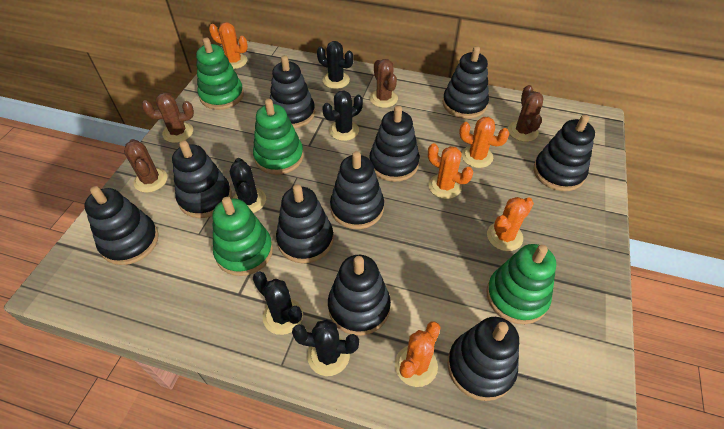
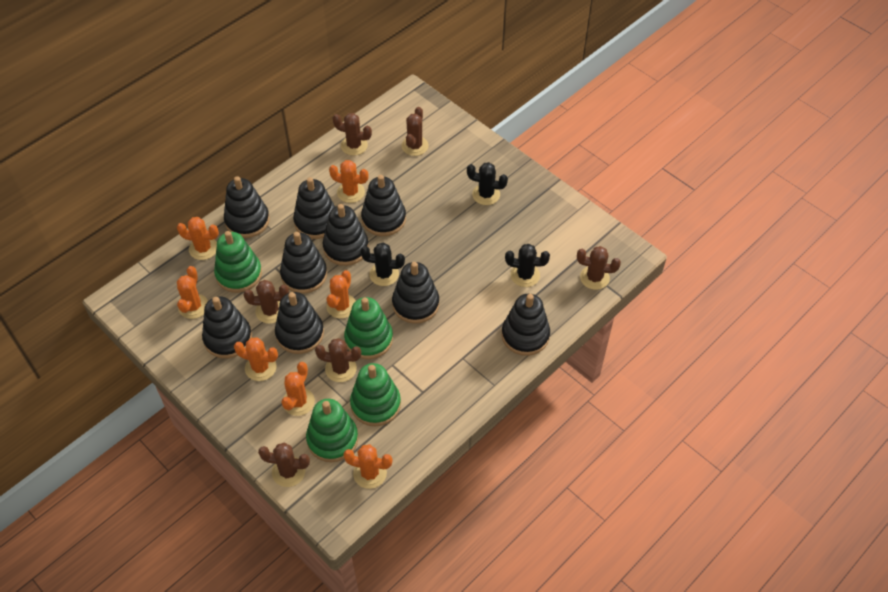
black cactus: [230,158,266,213] [253,272,303,335] [292,319,359,376] [317,41,354,89] [322,91,363,141] = 5 -> [360,243,405,286] [467,162,508,205] [505,244,550,287] = 3
black stacking toy: [84,186,159,265] [172,140,232,218] [270,55,315,128] [276,184,334,263] [328,255,391,336] [330,151,384,229] [369,105,420,182] [443,46,489,119] [448,317,519,401] [534,115,595,191] = 10 -> [202,296,252,359] [224,176,270,238] [275,292,324,354] [280,232,327,293] [293,177,335,239] [323,204,369,266] [361,175,406,236] [392,262,439,324] [502,294,550,356] = 9
brown cactus: [124,139,168,193] [142,93,194,143] [370,59,398,108] [508,85,544,142] = 4 -> [244,280,289,324] [258,442,310,487] [315,338,361,382] [333,113,372,156] [401,107,429,156] [577,246,621,290] = 6
orange cactus: [209,22,248,69] [395,322,441,387] [428,143,473,199] [459,117,510,168] [487,197,534,251] = 5 -> [177,217,219,260] [177,266,208,319] [234,337,278,381] [281,362,315,416] [326,270,356,319] [329,160,369,203] [343,444,393,489] = 7

